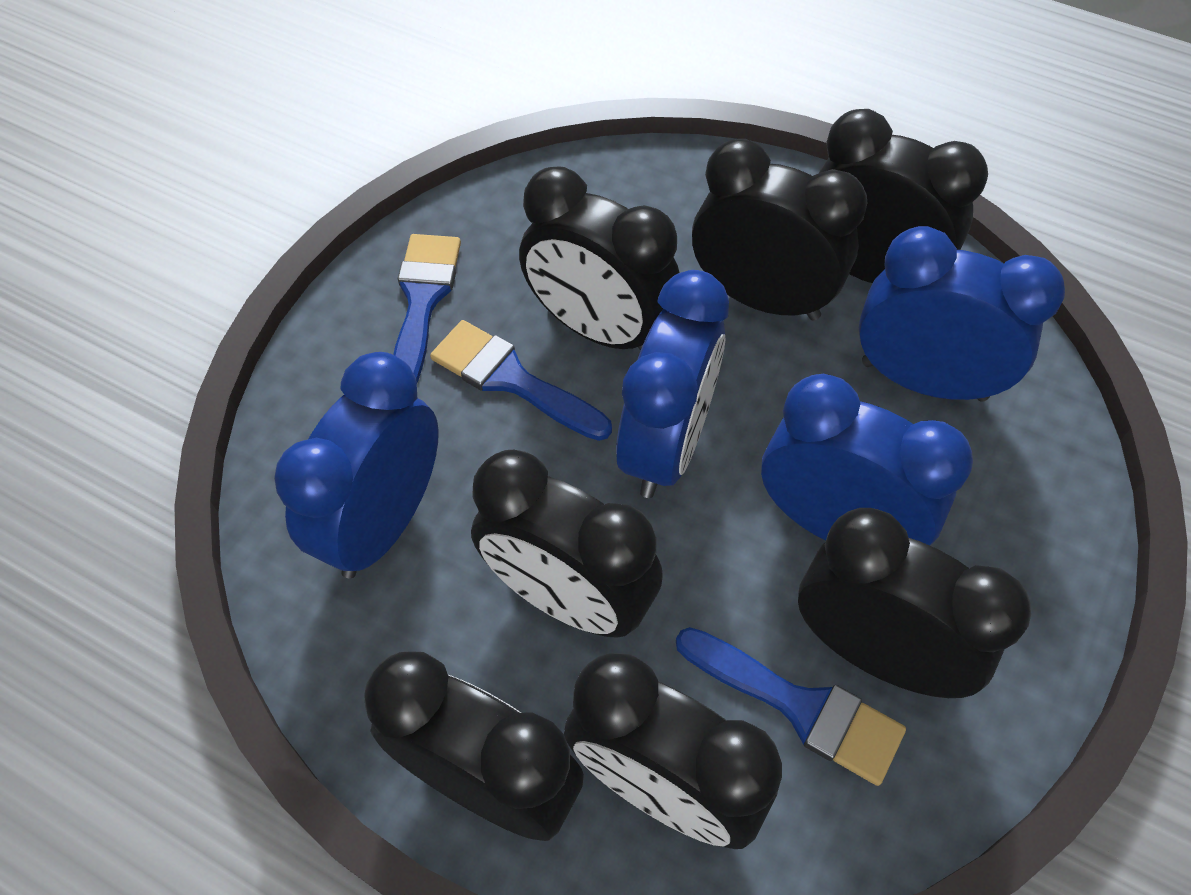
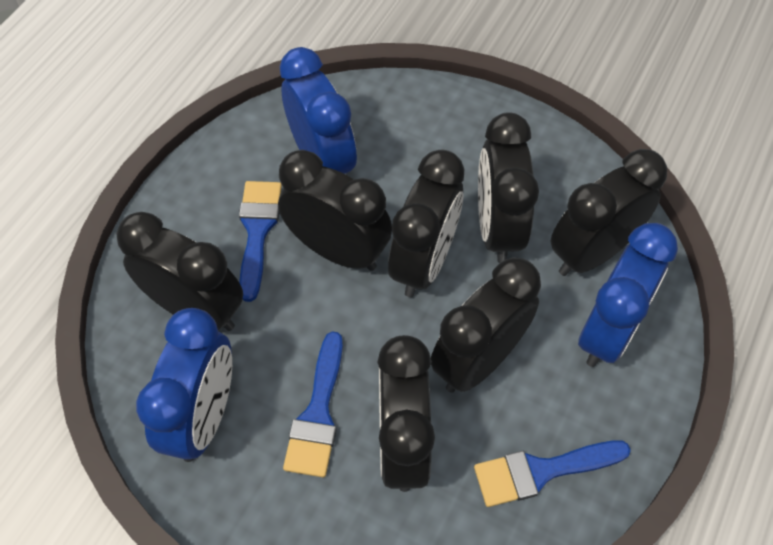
blue clock: [274,352,439,578] [616,270,729,498] [761,374,973,546] [859,226,1065,401] = 4 -> [136,308,232,462] [280,47,357,174] [578,223,678,367] = 3

